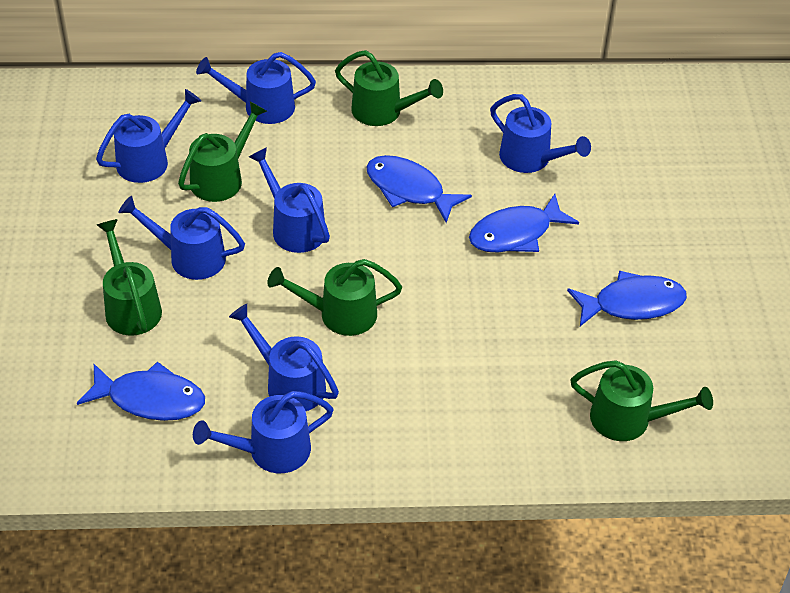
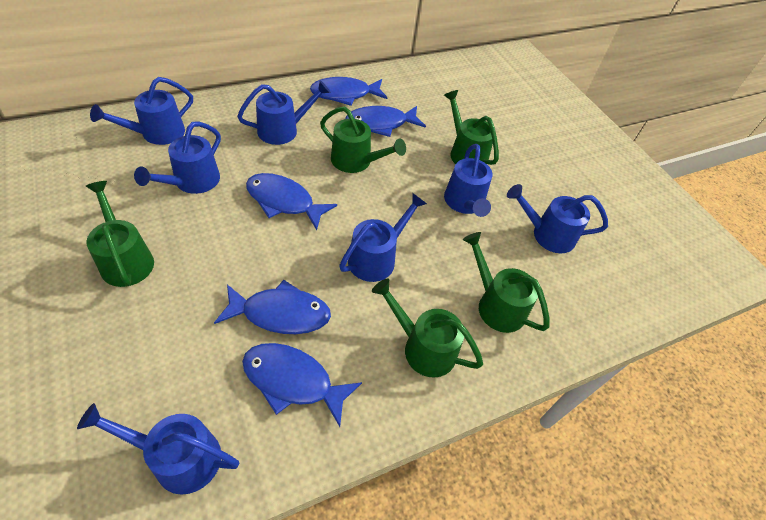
blue fish: [77,362,205,421] [366,155,472,223] [469,194,579,252] [567,270,687,326] = 4 -> [214,280,331,334] [242,343,362,427] [246,173,337,230] [310,77,387,106] [345,106,426,137] = 5

